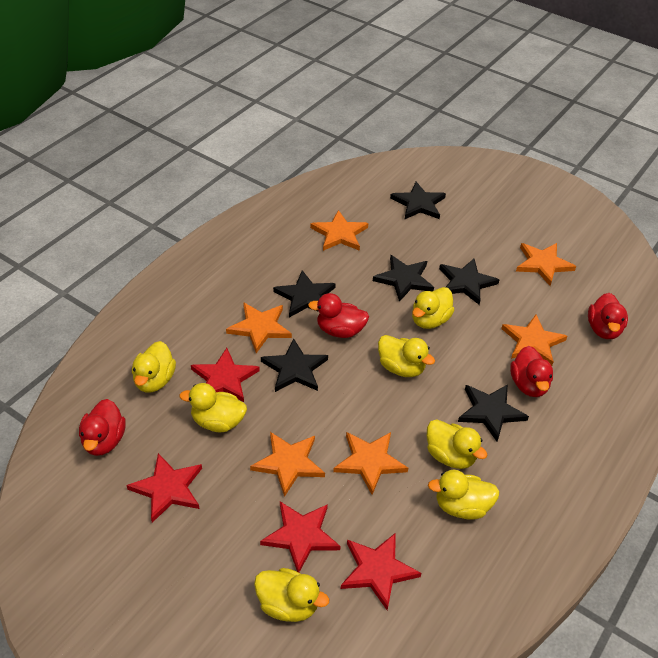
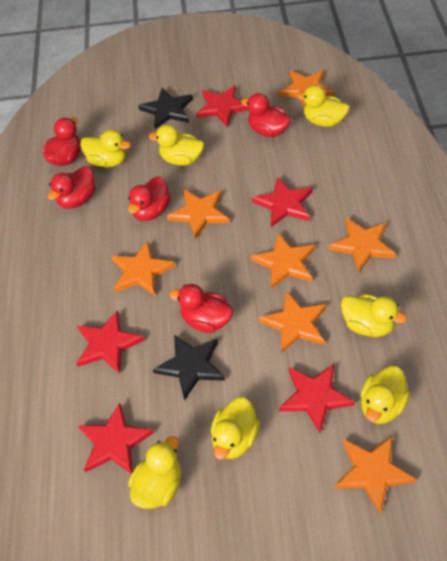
black star: [261,338,328,392] [273,270,336,318] [373,255,434,302] [390,182,446,219] [439,259,499,305] [458,384,529,442] = 6 -> [138,88,193,129] [153,334,225,401] = 2
orange star: [226,302,292,353] [250,432,325,497] [310,210,368,251] [333,432,408,495] [501,314,567,366] [516,243,576,286] = 6 -> [111,241,176,296] [167,189,230,239] [251,233,315,289] [258,290,327,353] [278,70,334,107] [329,218,396,273] [335,436,417,514] = 7
red duck: [79,399,126,456] [308,293,369,338] [510,346,553,397] [588,293,628,339] = 4 -> [43,118,81,166] [48,166,96,209] [128,176,171,221] [170,284,233,333] [241,93,291,137] = 5
red star: [126,453,202,522] [191,348,260,402] [260,501,341,573] [341,533,422,610] = 4 -> [76,310,145,374] [78,403,154,474] [196,85,248,127] [252,177,313,227] [279,364,355,433] = 5

